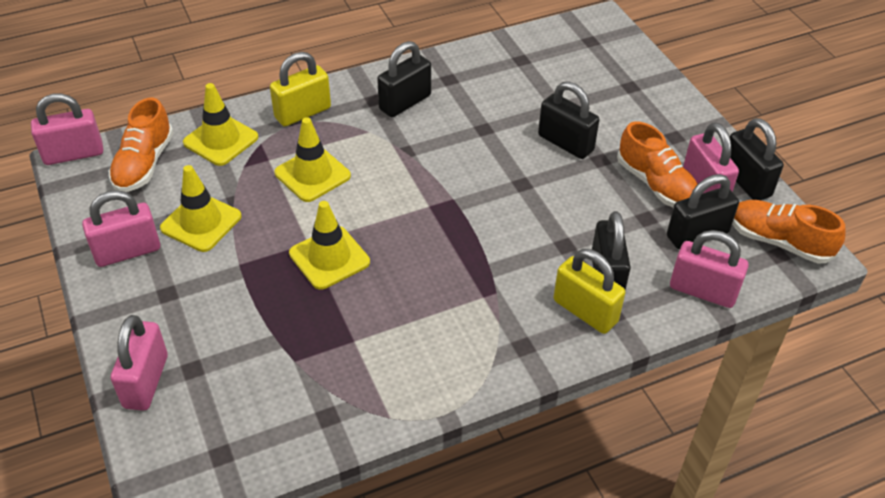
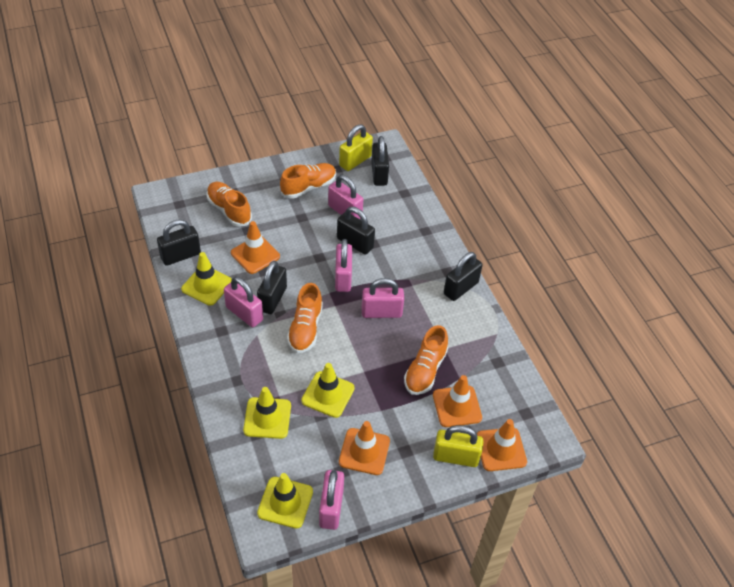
orange shoe: [109,98,173,192] [617,121,698,207] [732,200,846,263] = 3 -> [207,182,252,227] [280,163,336,198] [287,283,323,353] [404,325,448,395] = 4
orange traffic cone: none = 0 -> [231,221,280,274] [339,421,390,475] [433,375,482,427] [477,419,527,471] = 4

